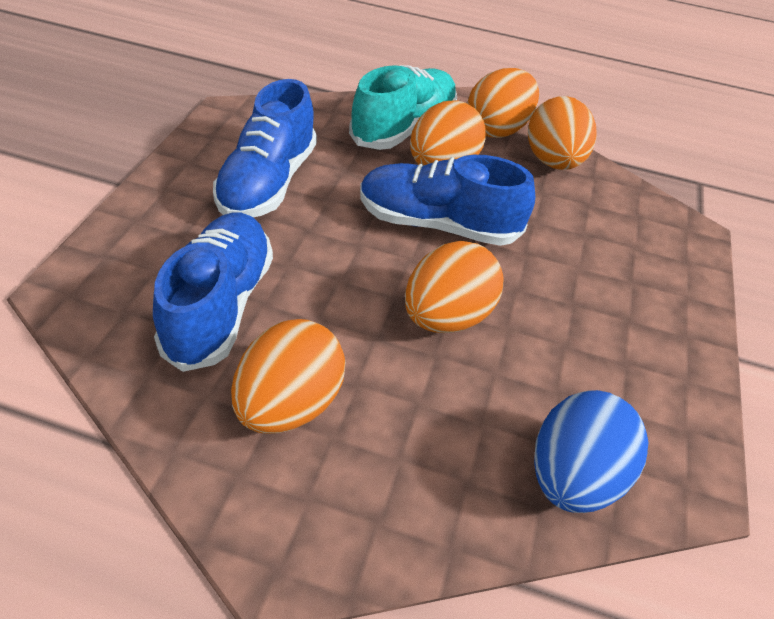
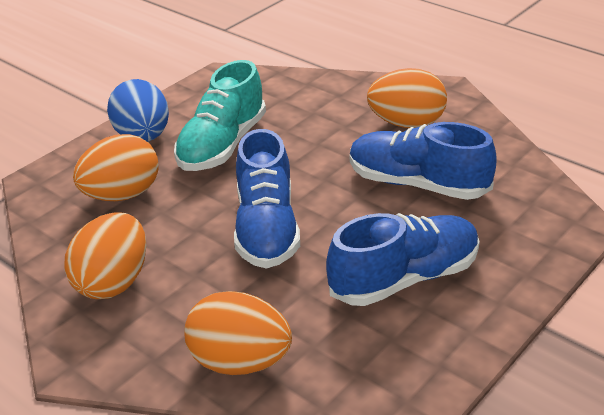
orange egg: [231,319,345,434] [405,241,504,333] [410,100,486,166] [467,68,539,138] [528,96,596,170] = 5 -> [64,212,146,299] [73,134,159,201] [184,291,292,375] [367,68,447,128] = 4

